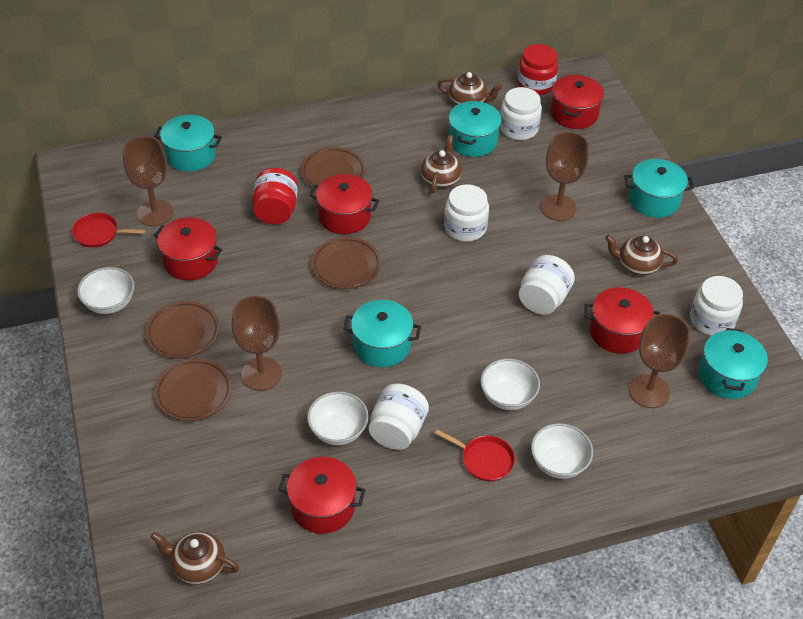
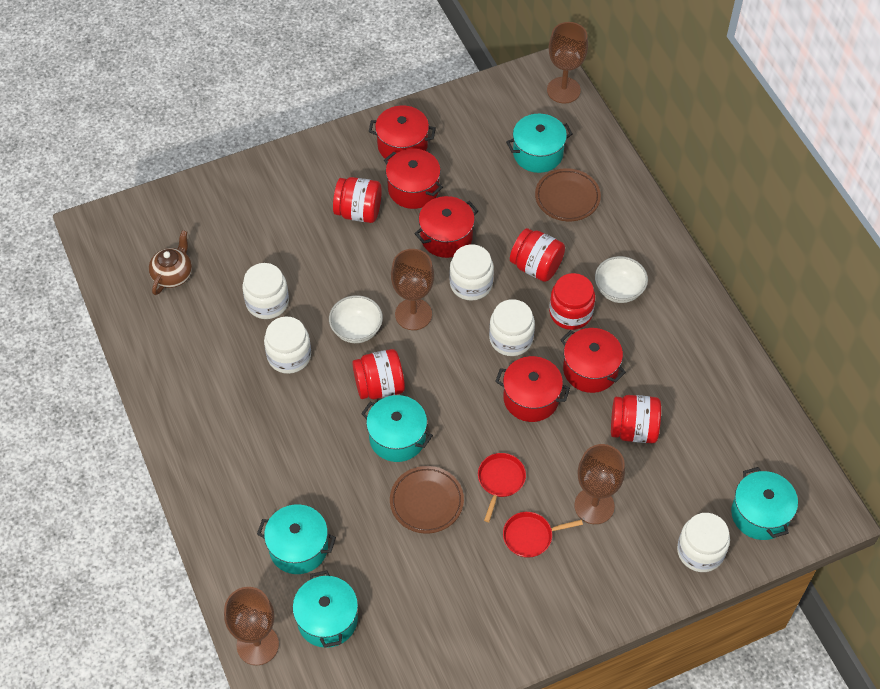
brown plate: [145,301,220,359] [154,359,232,421] [301,147,366,189] [311,237,381,289] = 4 -> [390,466,464,534] [535,168,601,221] = 2
brown teapot: [150,531,239,584] [421,135,462,193] [437,72,503,105] [605,235,678,275] = 4 -> [149,230,192,295] = 1
red jar: [252,168,298,224] [517,44,558,95] = 2 -> [333,177,382,223] [352,349,405,399] [510,228,565,282] [549,273,595,330] [611,395,661,443] = 5
white bowl: [77,267,134,314] [307,391,369,445] [480,359,540,410] [531,423,593,479] = 4 -> [329,295,383,343] [595,256,648,303] = 2

